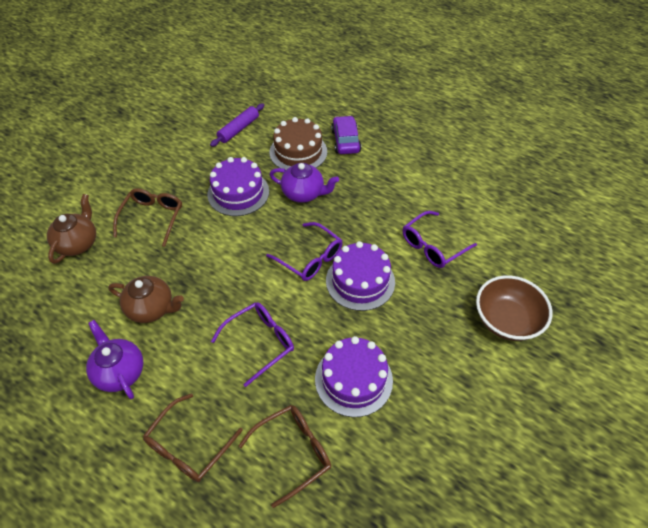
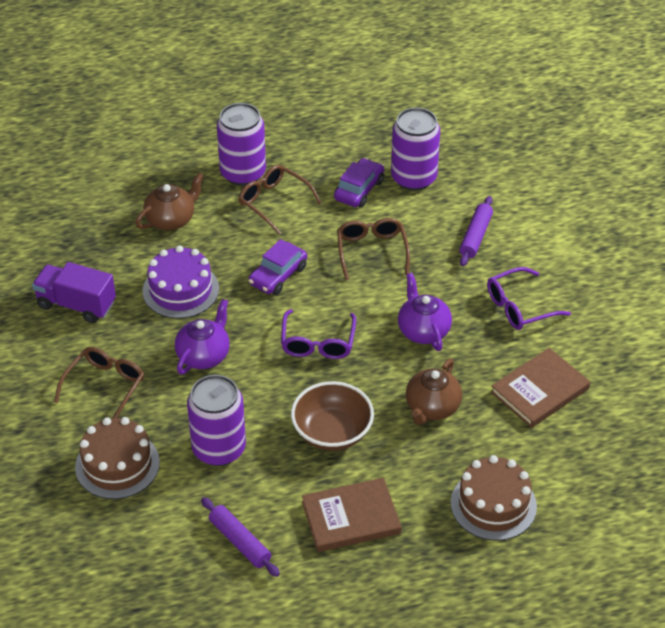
brown book: none = 0 -> [302,478,401,552] [491,348,590,428] = 2
brown cake: [270,117,327,171] = 1 -> [75,417,160,499] [451,455,537,541] = 2
purple cake: [207,157,269,216] [315,336,393,417] [326,241,395,311] = 3 -> [143,245,219,319] = 1
purple can: none = 0 -> [187,375,246,466] [217,103,266,186] [391,108,440,191] = 3
purple car: [331,116,361,154] = 1 -> [248,239,307,295] [334,158,384,208] = 2
purple glasses: [211,302,294,387] [266,222,343,281] [403,211,477,268] = 3 -> [281,309,356,359] [487,267,571,330] = 2
purple rolling pin: [210,103,264,147] = 1 -> [201,497,280,577] [459,196,493,266] = 2
purple truck: none = 0 -> [32,262,116,323] = 1

